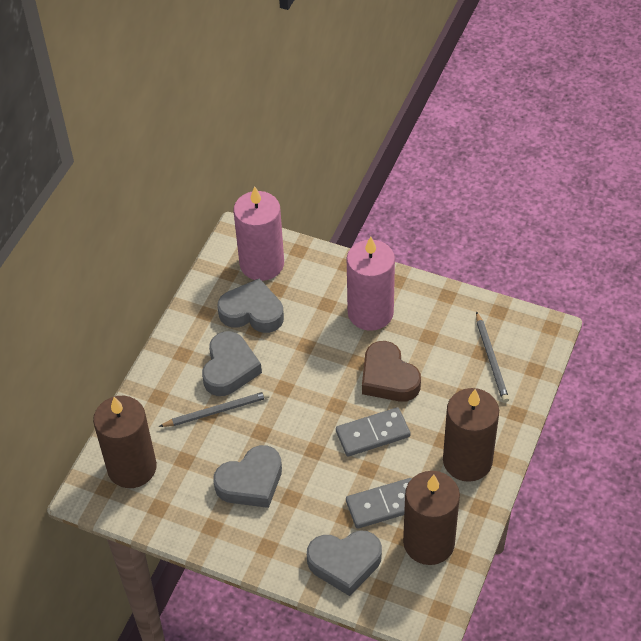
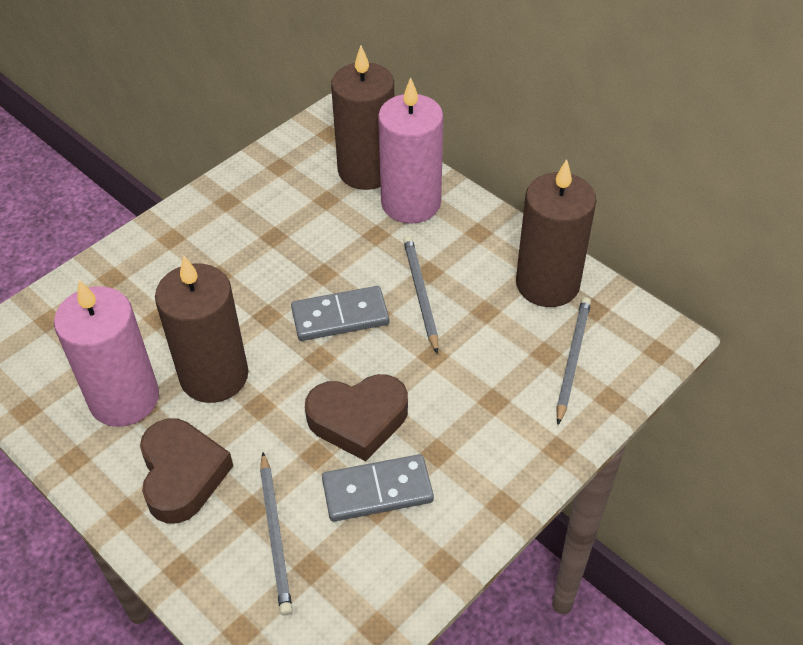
brown heart: [362,341,421,402] = 1 -> [140,418,233,524] [305,374,408,461] = 2
grey heart: [202,331,262,396] [213,445,282,508] [217,278,284,333] [307,530,382,596] = 4 -> none = 0
grey pencil: [159,391,269,427] [476,311,509,402] = 2 -> [260,452,292,615] [403,236,438,354] [557,297,591,425] = 3

